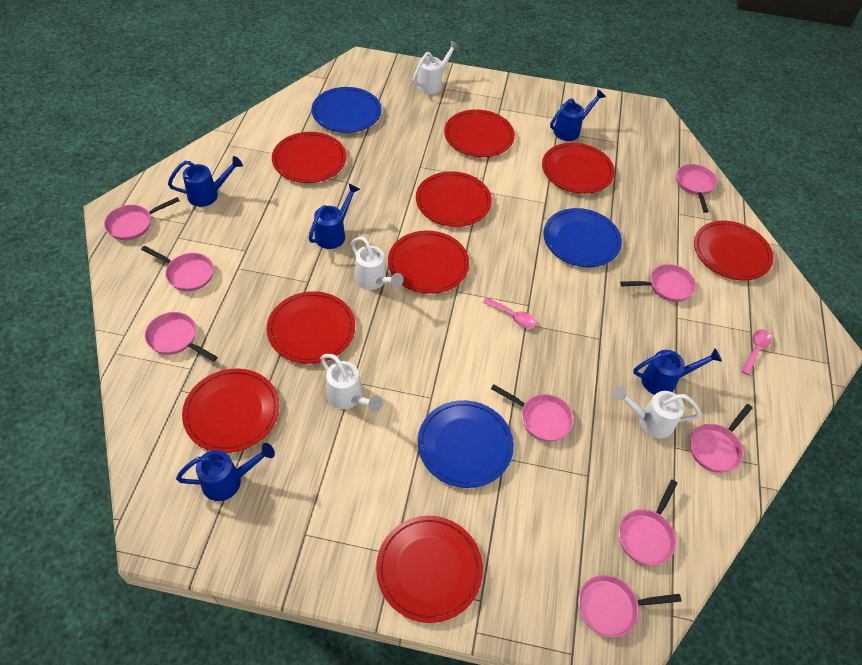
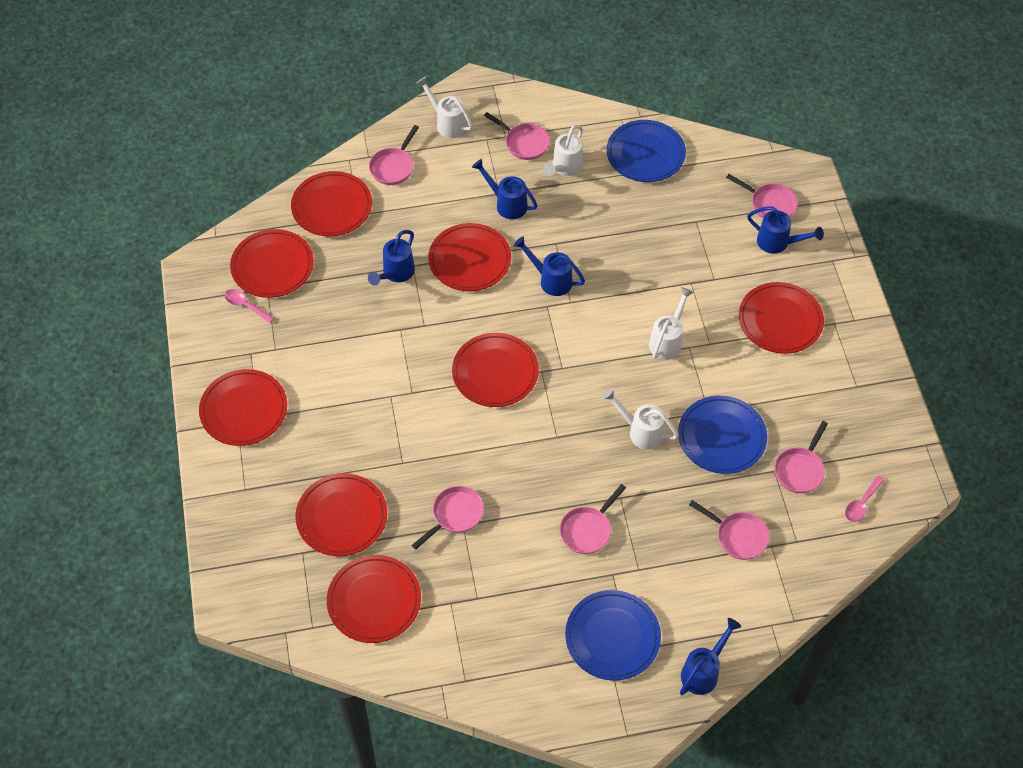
pink pan: [104,197,180,240] [141,246,214,291] [145,312,218,362] [491,384,574,442] [578,575,681,637] [619,480,678,565] [620,264,696,302] [676,164,717,213] [690,404,753,473] = 9 -> [369,125,419,185] [412,486,484,550] [484,112,550,160] [560,484,626,554] [689,500,769,560] [726,174,797,218] [774,421,828,493] = 7
red plate: [182,369,280,453] [267,291,355,364] [272,132,346,183] [376,516,483,623] [388,231,469,294] [416,171,492,227] [444,110,515,157] [542,142,615,194] [694,221,773,281] = 9 -> [199,369,287,446] [230,229,314,298] [291,171,372,237] [296,473,387,556] [327,555,421,643] [428,223,511,291] [452,333,539,407] [739,282,824,354] = 8

